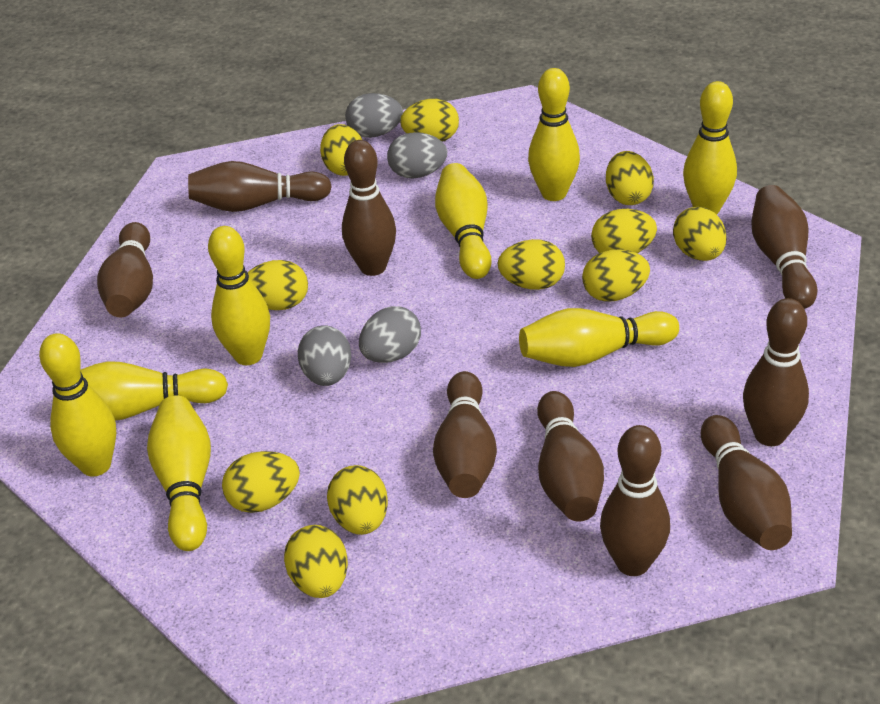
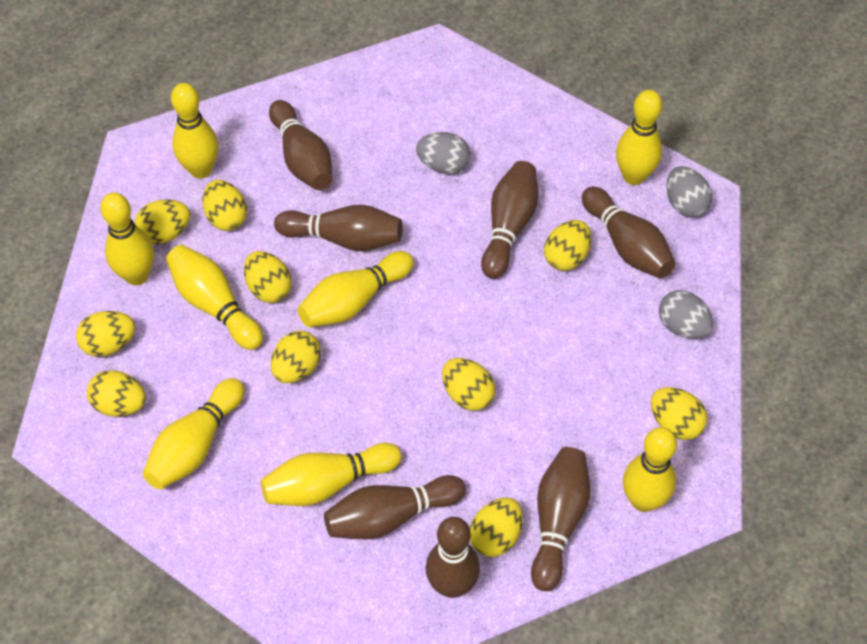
brown bowling pin: [97,222,153,317] [188,161,332,212] [342,140,396,276] [433,371,497,498] [537,391,604,522] [600,425,670,576] [701,415,792,550] [743,298,809,446] [751,185,817,309] = 9 -> [269,100,332,190] [274,205,403,251] [324,475,466,539] [426,517,480,598] [481,161,538,279] [531,447,590,591] [582,186,676,278] = 7
grey egg: [298,325,351,386] [345,93,403,138] [359,306,421,363] [387,132,447,179] = 4 -> [416,132,470,174] [659,290,713,339] [666,166,712,217] = 3
yellow egg: [222,451,300,513] [247,260,308,310] [284,525,348,598] [320,124,362,176] [327,465,388,535] [400,99,459,142] [497,239,565,290] [582,249,650,302] [591,209,657,253] [606,151,654,205] [673,207,727,261] = 11 -> [76,311,135,357] [87,371,146,417] [135,199,190,244] [203,180,247,231] [244,251,291,303] [271,331,321,383] [442,358,495,411] [470,497,523,557] [544,220,591,271] [651,387,707,440] = 10

